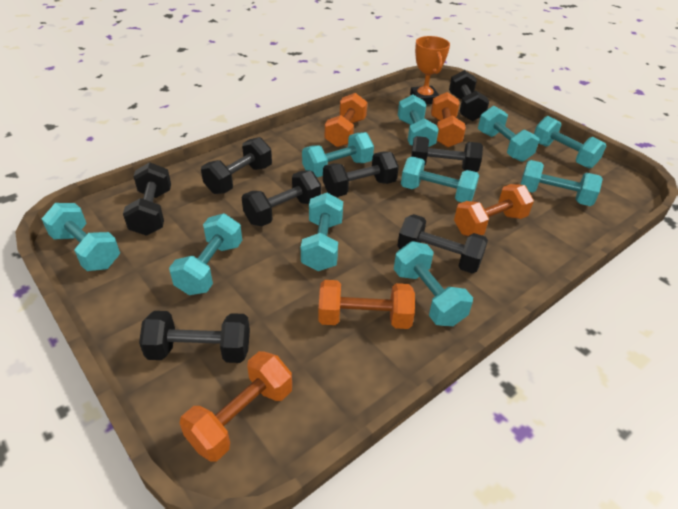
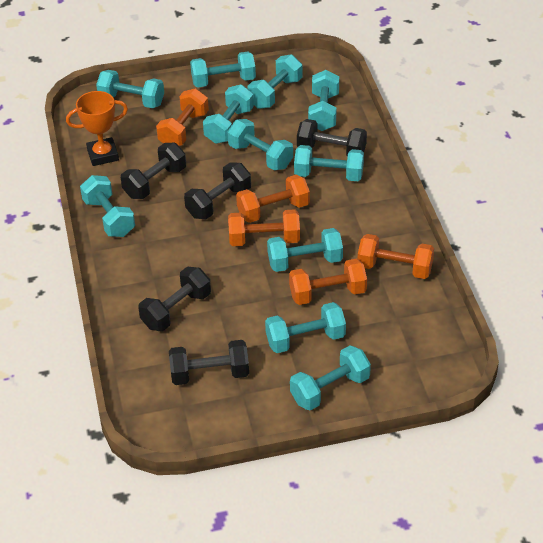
black dumbbell: [123,162,171,236] [139,311,250,363] [201,137,272,194] [242,171,321,226] [323,152,399,197] [397,214,488,273] [411,136,483,172] [449,70,489,121] = 8 -> [121,143,186,199] [138,266,211,332] [169,340,249,385] [184,162,251,219] [297,119,367,157] = 5
turquoise dumbbell: [42,203,120,271] [169,213,242,295] [301,193,343,271] [302,132,374,177] [394,241,473,326] [398,94,439,147] [401,157,479,202] [478,106,539,162] [520,160,603,206] [534,116,606,168] = 10 -> [80,175,135,237] [96,70,164,108] [190,52,256,87] [203,84,254,144] [227,119,293,170] [248,54,303,109] [265,302,346,353] [267,228,343,272] [290,345,371,411] [294,145,364,181] [308,70,339,131] = 11

